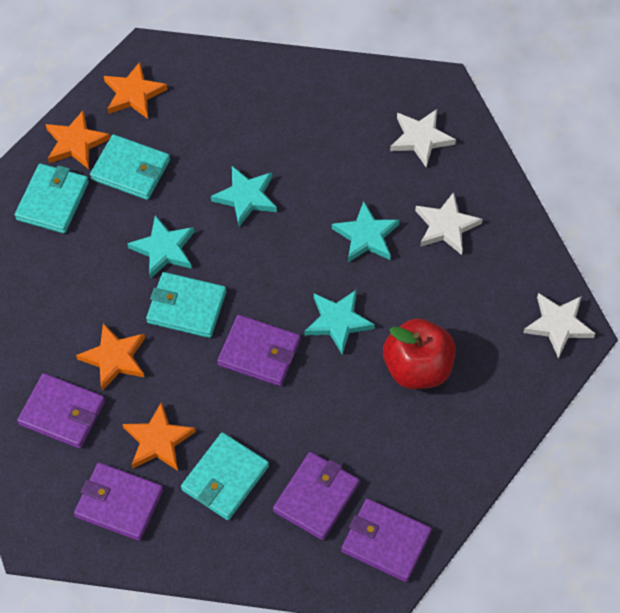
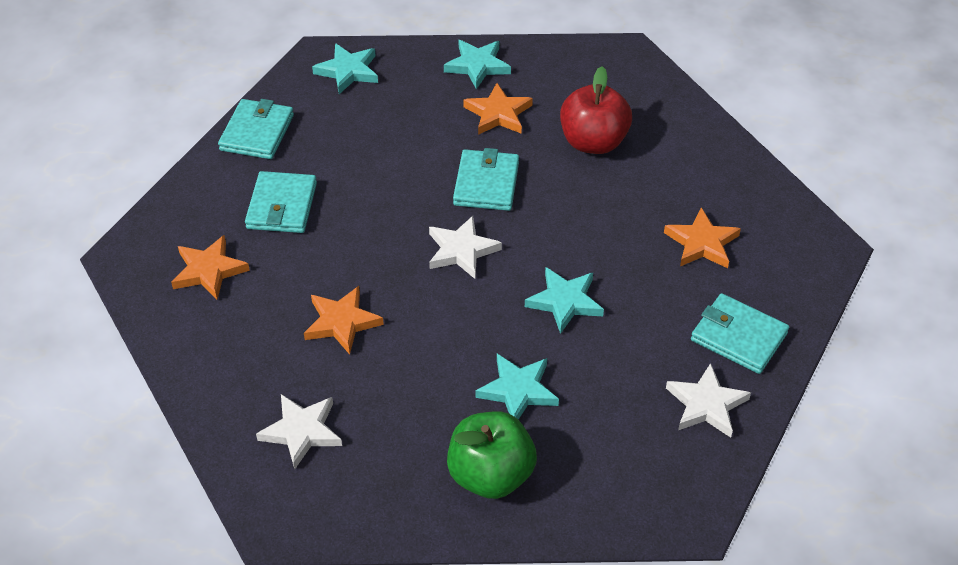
green apple: none = 0 -> [447,411,537,499] = 1
purple wallet: [17,373,105,449] [74,463,163,541] [217,315,300,386] [273,452,359,540] [341,498,431,582] = 5 -> none = 0

